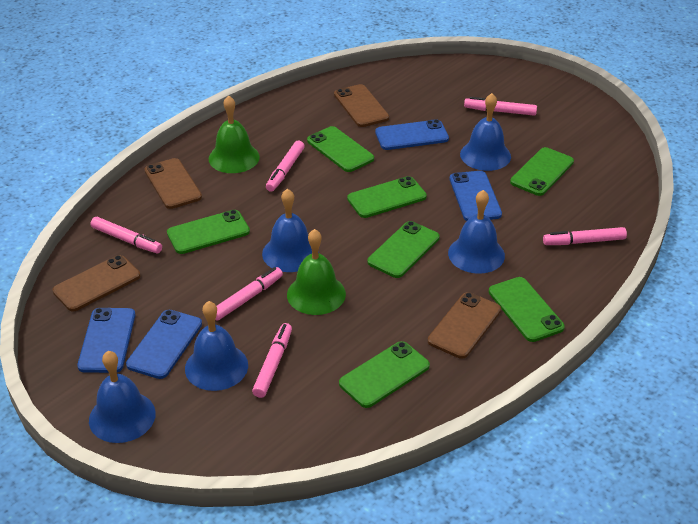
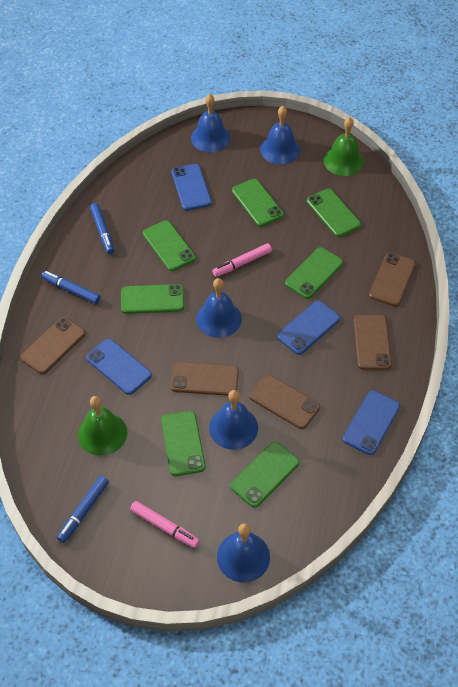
blue marker: none = 0 -> [41,271,101,304] [57,476,109,543] [90,203,114,254] = 3
brown phone: [53,255,140,312] [145,158,202,209] [334,84,389,127] [428,292,501,359] = 4 -> [21,317,85,374] [171,362,239,396] [249,374,320,429] [354,315,392,370] [369,253,416,307] = 5
pink marker: [91,217,162,253] [215,267,283,321] [252,323,292,398] [266,140,305,192] [464,97,537,116] [543,227,627,245] = 6 -> [130,501,200,548] [212,243,272,277] = 2

